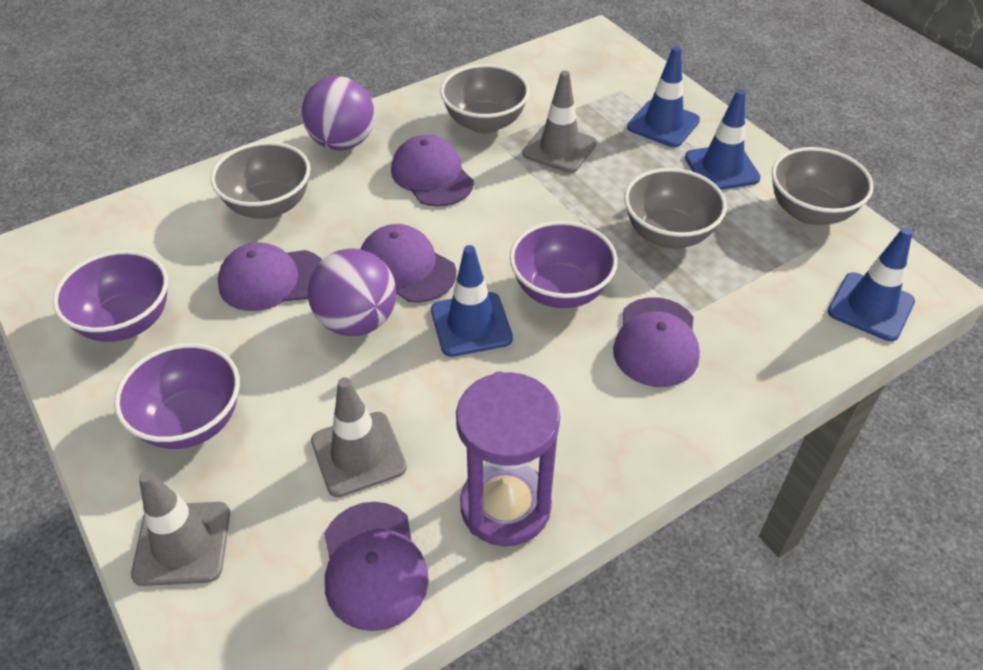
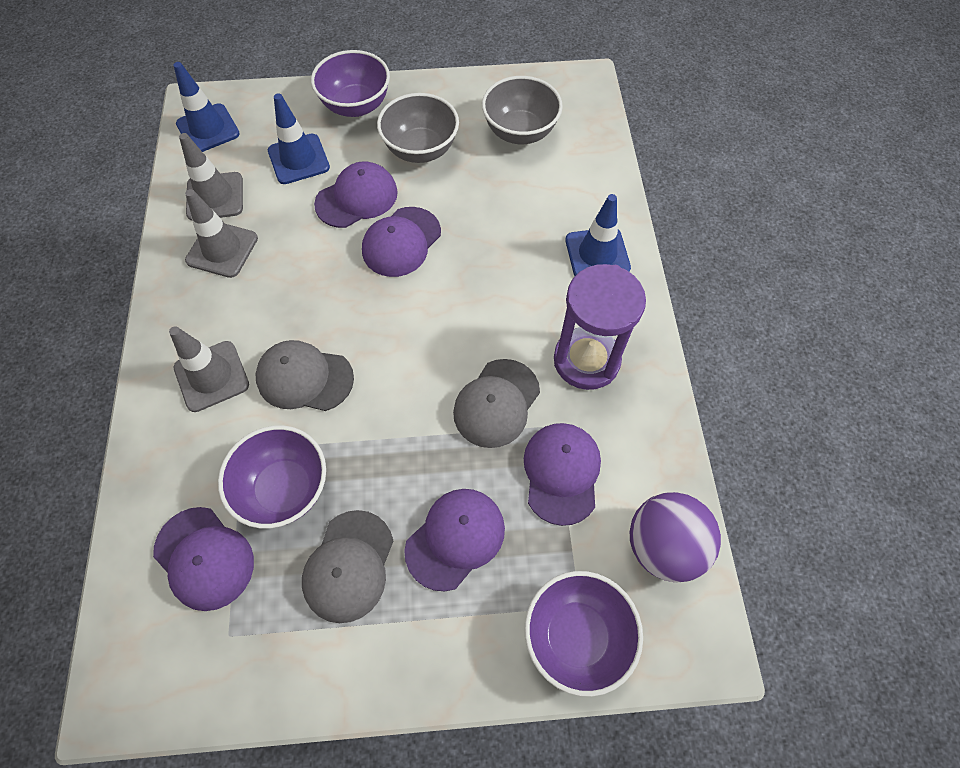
blue traffic cone: [431,245,513,357] [627,46,700,147] [685,89,761,190] [828,227,915,341] = 4 -> [173,62,240,152] [268,93,330,184] [565,194,631,276] = 3
grey bowl: [211,142,311,219] [440,64,529,134] [624,168,727,248] [771,147,873,225] = 4 -> [377,93,459,163] [482,76,563,144] = 2
grey cap: none = 0 -> [256,340,354,411] [302,510,393,623] [453,359,540,448] = 3
purple ball: [302,76,375,151] [308,248,396,336] = 2 -> [630,492,721,582] = 1

